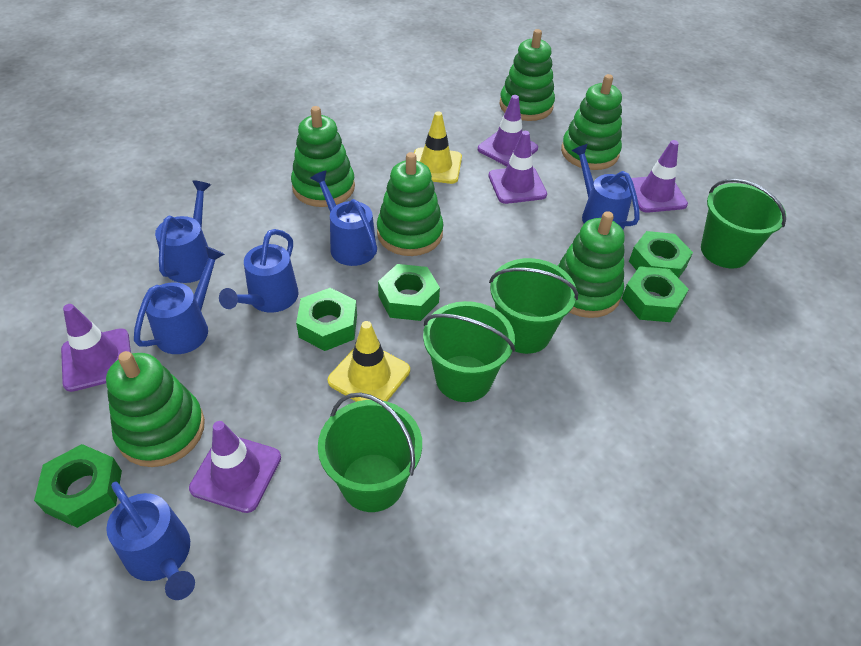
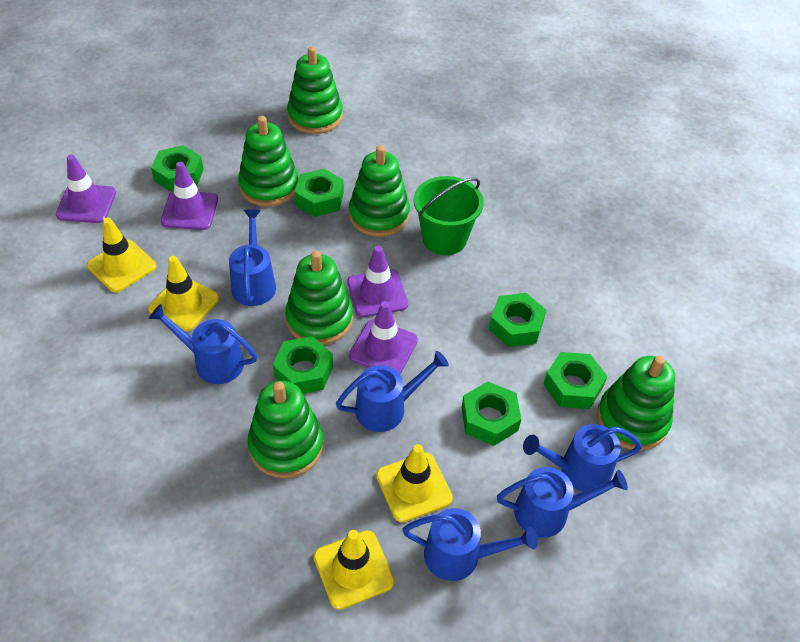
green bucket: [318,392,422,512] [423,301,515,402] [489,258,578,354] [701,179,786,268] = 4 -> [414,176,484,255] = 1
green nut: [34,444,122,528] [296,288,357,351] [378,264,440,321] [622,266,689,322] [629,231,693,278] = 5 -> [151,145,204,192] [273,336,333,394] [295,169,344,217] [462,382,521,446] [489,293,546,347] [544,352,607,409] = 6
purple traffic cone: [61,304,131,392] [189,421,281,513] [478,95,538,166] [488,131,547,204] [631,140,688,213] = 5 -> [56,155,116,223] [161,162,218,230] [347,246,408,317] [349,301,418,374] = 4
yellow traffic cone: [328,321,410,402] [414,111,462,184] = 2 -> [87,217,156,293] [148,256,219,331] [314,530,395,610] [376,444,453,522] = 4

